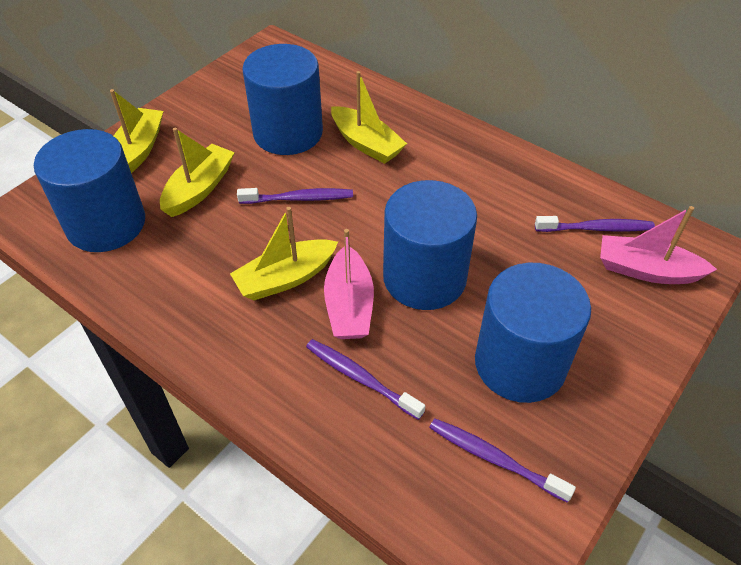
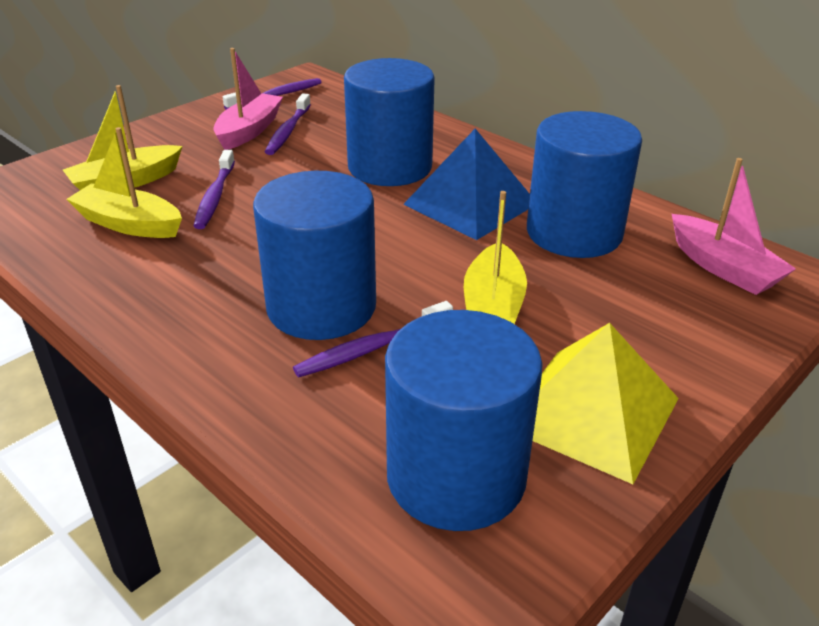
blue pyramid: none = 0 -> [403,129,530,240] = 1
yellow boat: [110,89,163,173] [160,128,235,217] [230,207,338,300] [331,71,407,164] = 4 -> [63,85,182,190] [66,127,182,238] [464,191,527,324] = 3
yellow pyramid: none = 0 -> [533,323,679,484] = 1

